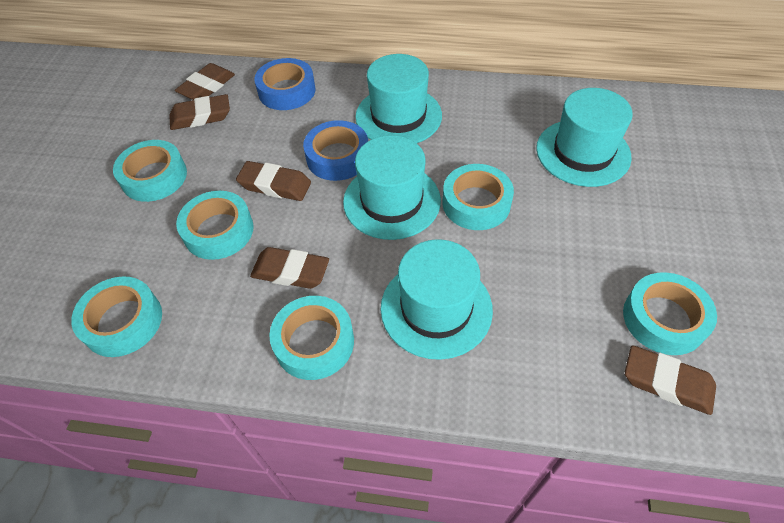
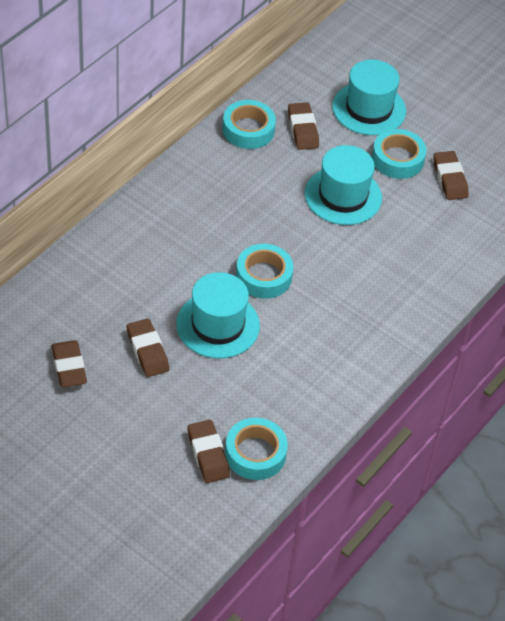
blue tape: [254,58,316,110] [303,120,368,181] = 2 -> none = 0
turquoise hat: [343,135,441,240] [355,54,442,143] [381,239,493,360] [536,88,633,187] = 4 -> [176,272,260,358] [305,145,382,225] [332,60,406,135] = 3
turquoise tape: [71,276,162,357] [113,140,187,202] [176,191,254,260] [269,296,354,380] [442,164,514,230] [623,272,717,355] = 6 -> [223,100,276,149] [225,418,288,480] [236,244,293,299] [372,129,427,179] = 4

